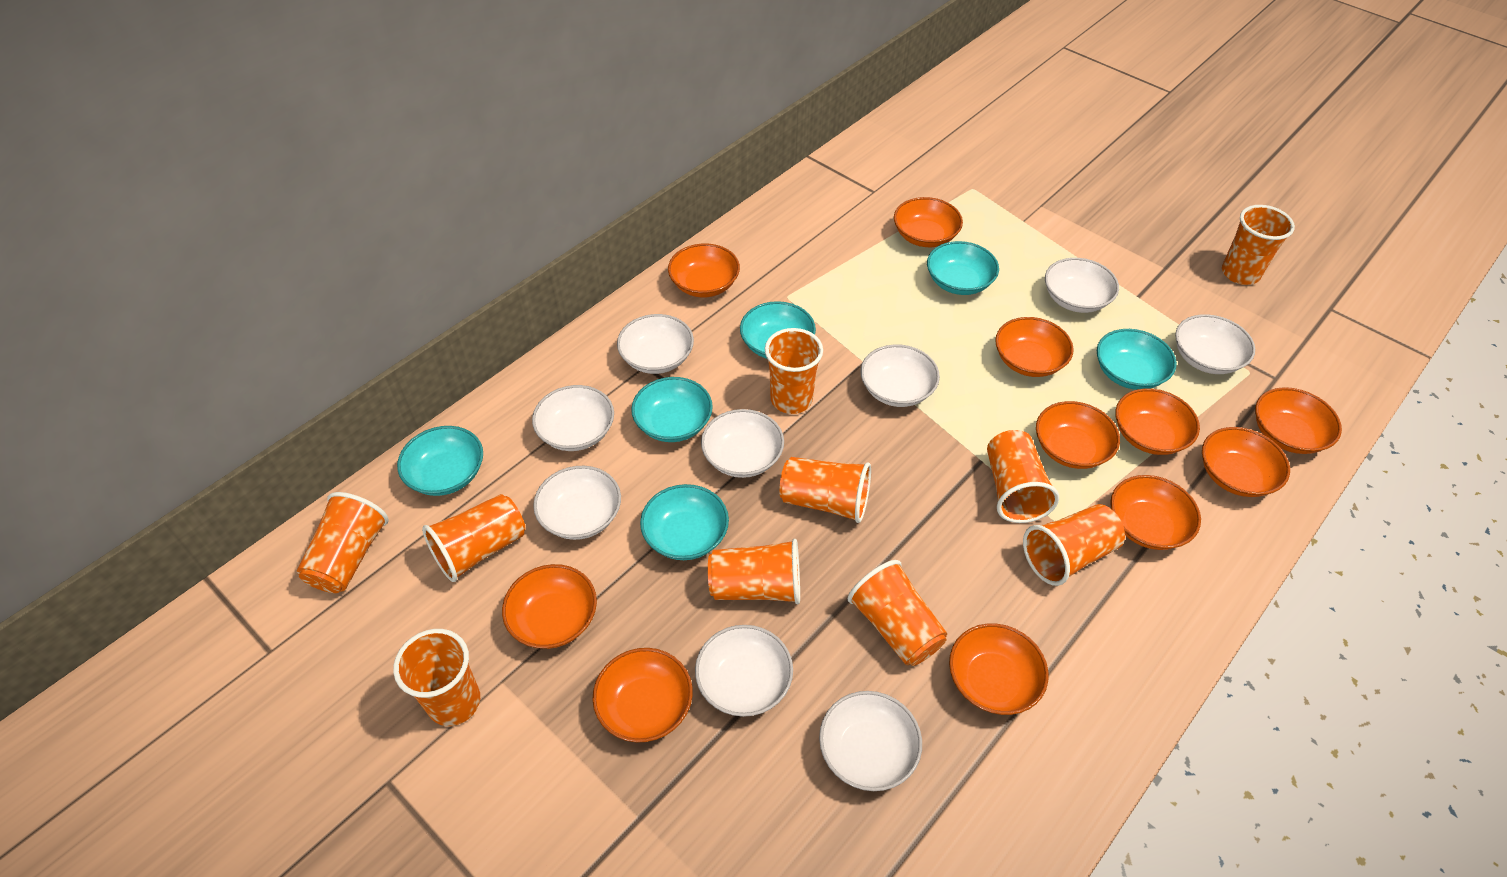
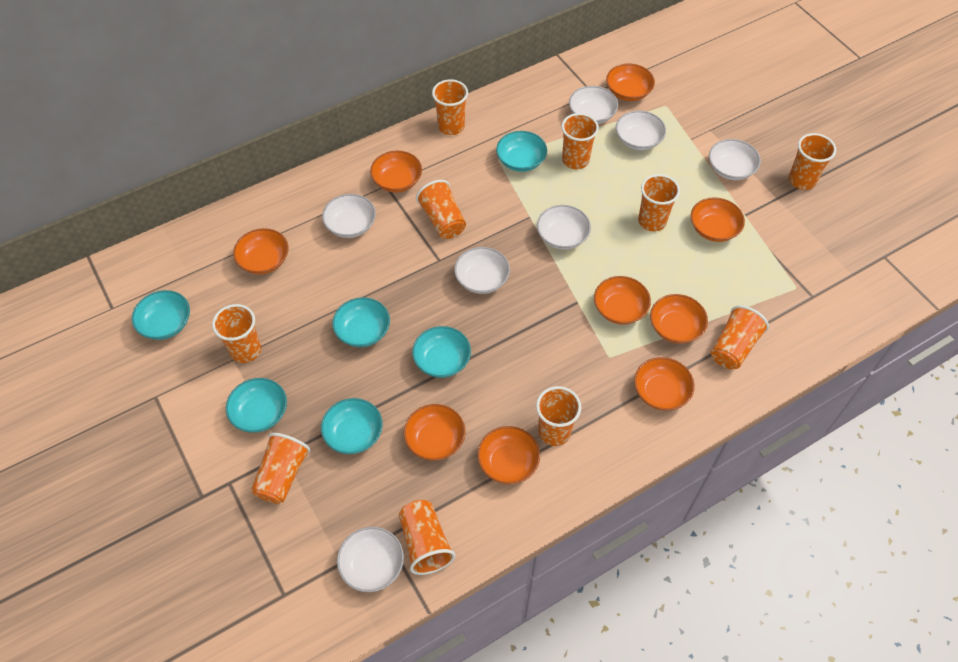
orange bowl: [502,564,597,649] [592,648,693,743] [668,243,740,297] [894,197,963,247] [949,623,1048,715] [995,317,1074,377] [1036,401,1120,469] [1110,475,1201,550] [1115,388,1200,455] [1202,427,1290,497] [1255,387,1342,454] = 11 -> [233,228,288,274] [370,151,422,193] [404,404,465,461] [477,426,540,484] [594,276,651,325] [606,64,655,101] [634,357,695,411] [650,294,708,344] [691,197,745,242] = 9
white bowl: [532,385,614,451] [533,466,621,540] [617,314,694,374] [695,625,793,717] [701,409,784,478] [819,691,922,791] [861,344,940,407] [1045,258,1119,313] [1175,314,1255,374] = 9 -> [322,194,376,238] [337,527,404,592] [454,247,510,294] [537,205,591,250] [569,86,618,124] [616,110,666,150] [709,139,761,180] = 7

